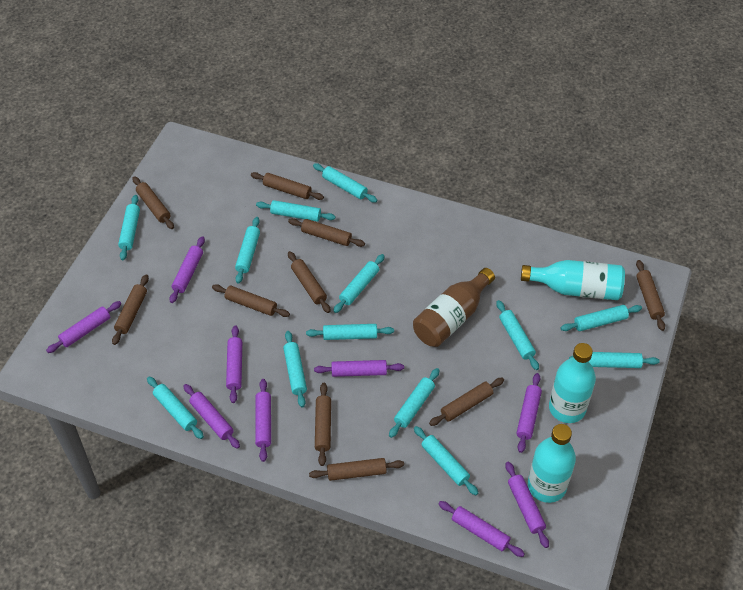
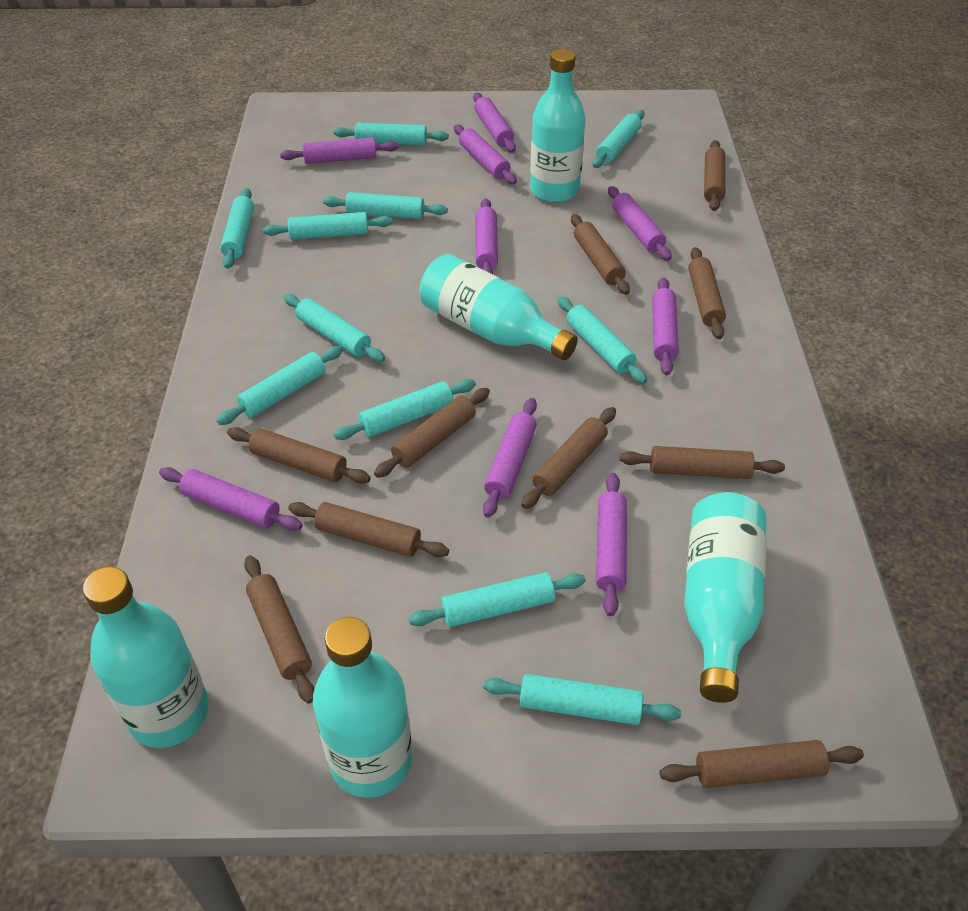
brown bottle: [413,268,495,347] = 1 -> none = 0
turquoise bottle: [521,260,625,300] [528,424,576,503] [549,343,596,423] = 3 -> [83,566,209,748] [313,617,413,798] [420,254,578,360] [530,49,586,203] [684,492,766,703] = 5
turquoise rolling pin: [118,195,140,260] [147,376,204,439] [235,217,260,284] [256,200,336,222] [283,331,307,407] [306,324,394,340] [313,163,377,203] [333,254,385,313] [389,368,439,438] [414,426,478,495] [496,300,539,370] [561,305,642,331] [569,352,659,368] = 13 -> [217,346,343,425] [220,188,254,269] [263,212,393,240] [284,294,385,362] [323,192,448,219] [334,123,449,146] [334,379,476,440] [408,572,586,627] [483,674,681,725] [558,297,647,384] [593,110,644,168] = 11

